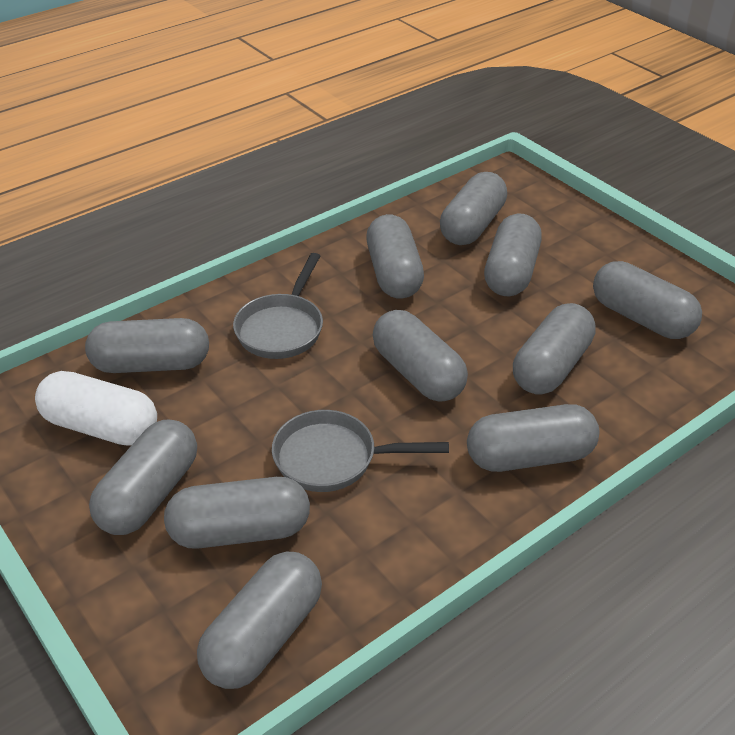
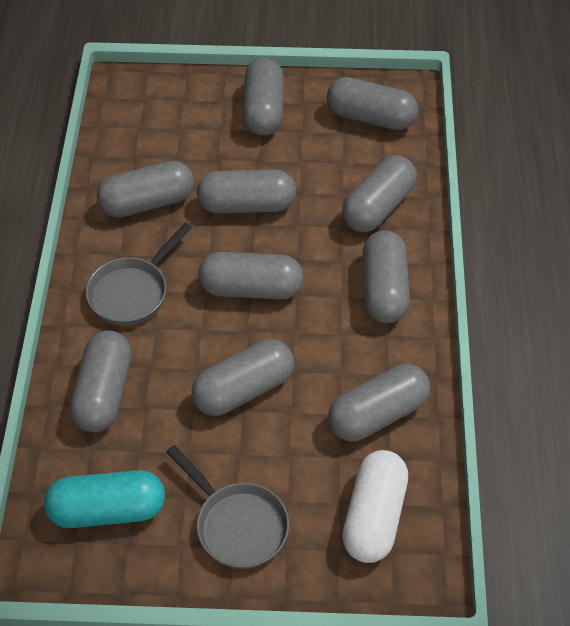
grey capsule: [85,318,209,373] [89,420,197,535] [164,477,310,549] [197,552,322,689] [366,214,424,299] [373,310,468,402] [440,172,507,245] [467,404,599,472] [484,214,542,296] [513,303,596,395] [593,261,702,339] = 11 -> [70,330,132,432] [96,161,194,218] [192,339,294,416] [197,169,296,214] [199,252,304,300] [243,58,284,135] [327,77,418,130] [328,364,430,442] [342,155,417,232] [363,230,410,323] = 10
turquoise capsule: none = 0 -> [44,470,165,528] = 1

